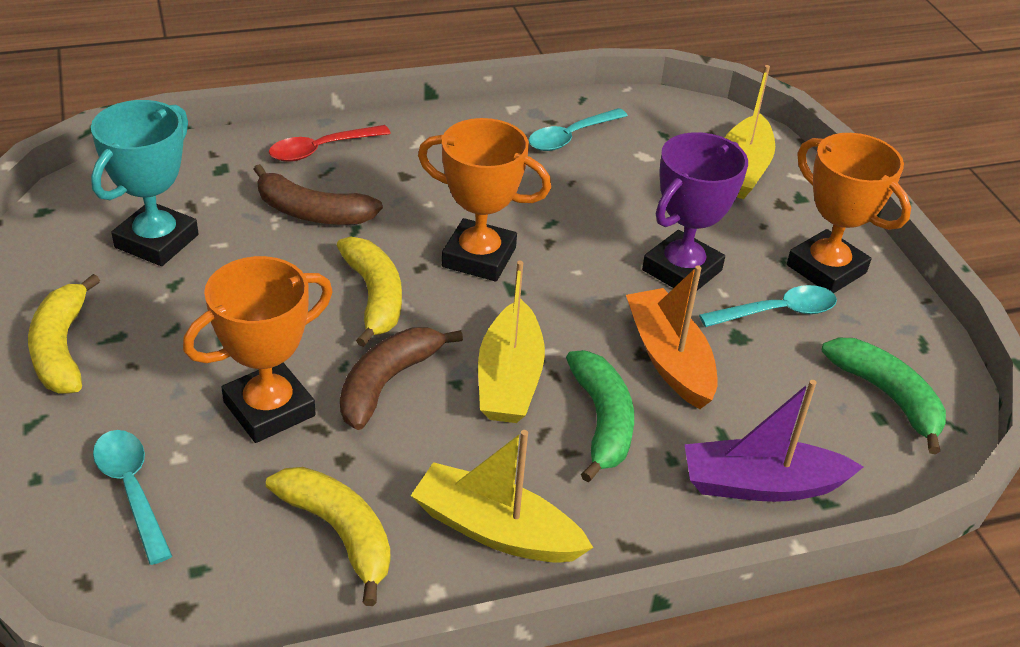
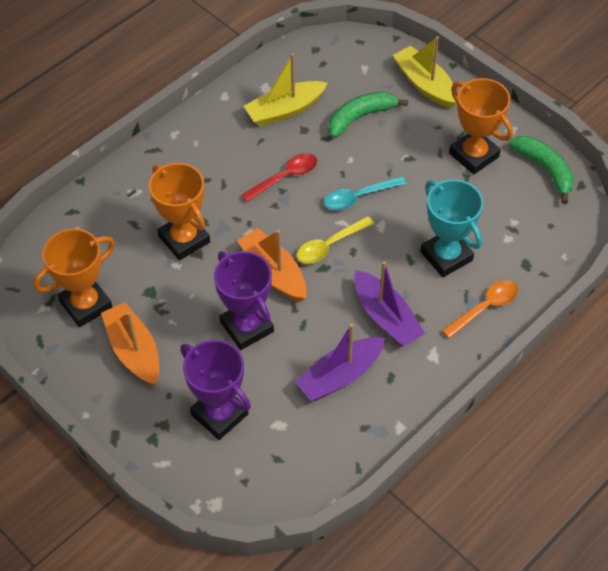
brown banana: [253,164,383,225] [340,327,463,430] = 2 -> none = 0
orange boat: [626,265,718,409] = 1 -> [101,302,159,386] [237,228,307,301] = 2
orange spoon: none = 0 -> [441,280,518,339] = 1
purple boat: [684,380,864,502] = 1 -> [295,324,385,401] [354,261,425,347] = 2
purple trophy: [642,132,748,290] = 1 -> [180,340,251,440] [214,251,274,350] = 2
turquoise spoon: [93,430,172,565] [529,108,628,151] [699,285,837,327] = 3 -> [324,176,406,210] = 1
yellow banana: [28,274,100,394] [266,467,390,606] [337,236,402,347] = 3 -> none = 0
yellow boat: [411,430,593,563] [478,261,545,423] [725,65,775,199] = 3 -> [244,53,328,126] [393,36,457,108] = 2
yellow spoon: none = 0 -> [297,216,374,264] = 1

